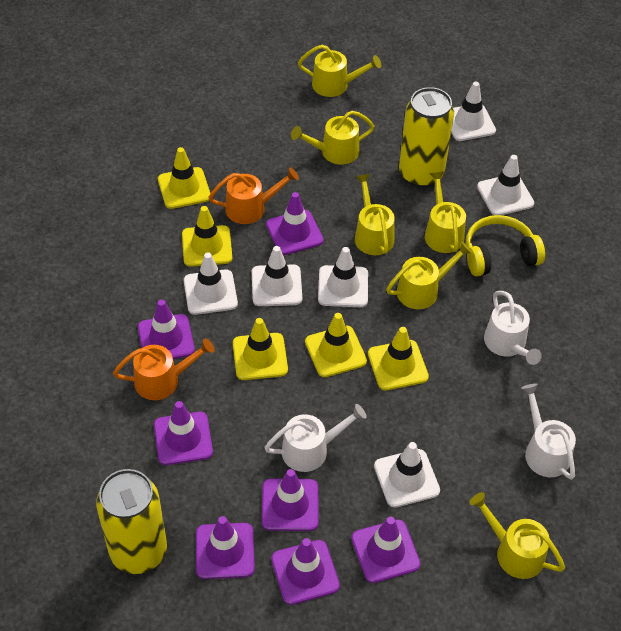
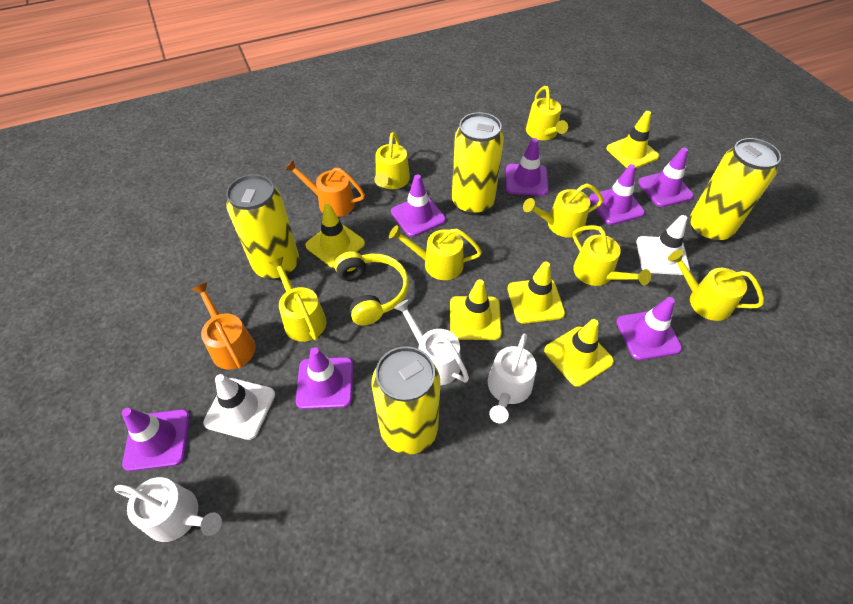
white traffic cone: [184,253,238,315] [252,246,302,306] [318,247,368,307] [374,442,440,508] [451,82,496,141] [477,155,534,215] = 6 -> [203,374,275,440] [636,215,690,275] = 2
yellow can: [96,469,167,574] [399,87,454,188] = 2 -> [226,174,299,280] [372,346,440,455] [452,112,504,215] [690,138,781,242] = 4
yellow watering can: [291,111,374,165] [298,45,381,97] [355,174,395,255] [386,242,472,309] [425,172,466,253] [469,492,565,579] = 6 -> [269,257,327,342] [374,132,410,189] [389,225,482,280] [523,183,603,238] [526,86,568,140] [573,225,651,286] [668,250,764,321] = 7

